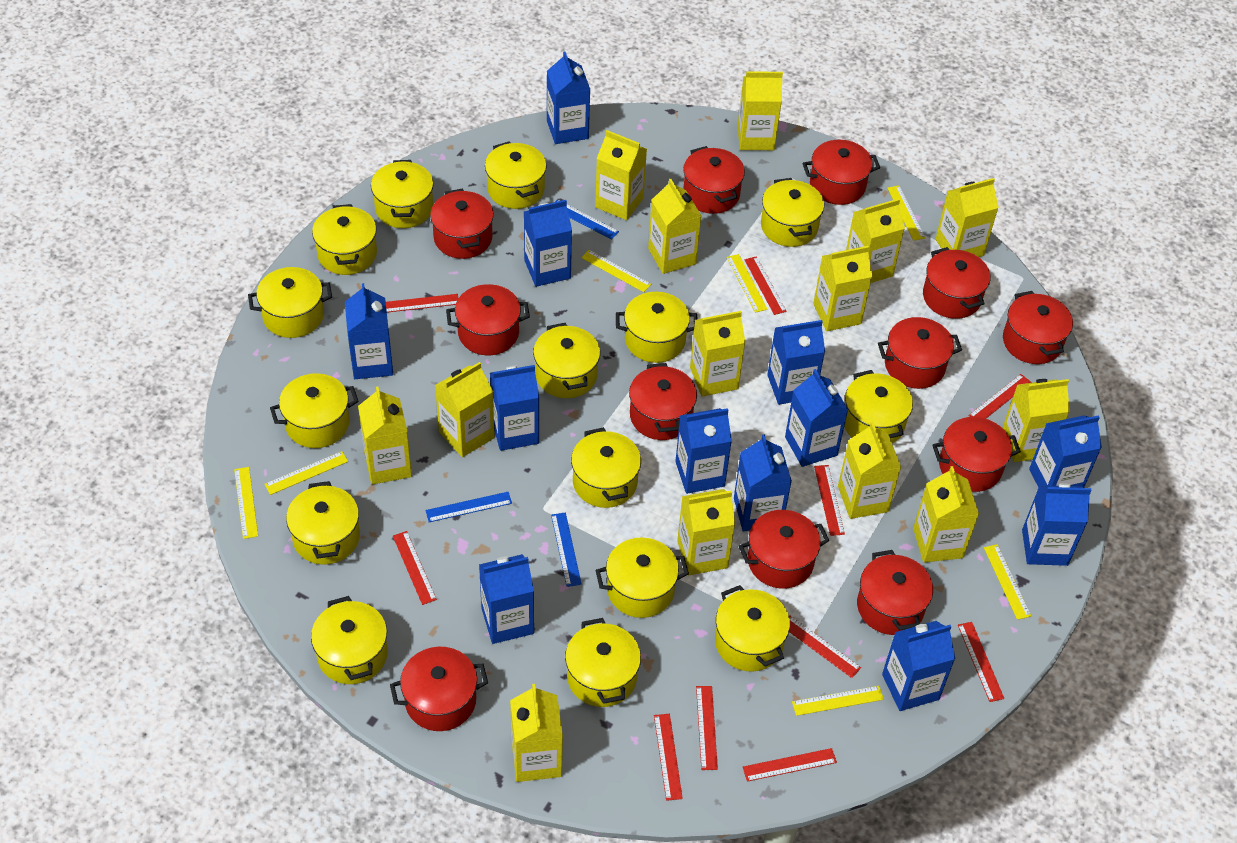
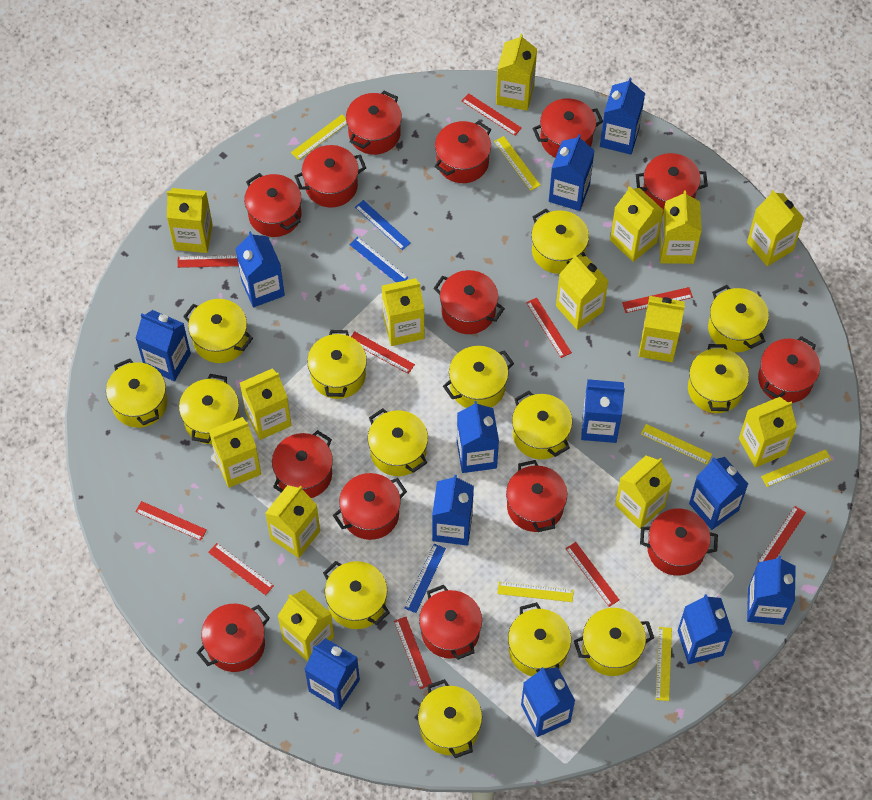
red pot: [390,647,488,731] [430,189,494,259] [446,284,530,355] [629,363,697,440] [683,146,745,214] [739,510,829,589] [803,140,880,205] [857,550,933,635] [878,317,962,389] [923,247,990,319] [932,417,1021,492] [1003,291,1073,364] = 12 -> [196,604,270,672] [244,173,302,237] [272,430,333,498] [294,145,366,208] [333,473,407,540] [346,91,402,155] [419,585,482,660] [433,270,505,334] [435,121,491,183] [506,460,567,532] [532,98,603,158] [636,153,708,212] [640,509,718,576] [758,336,820,403] = 14
yellow pot: [248,267,332,338] [270,373,359,448] [286,481,360,565] [311,596,388,684] [312,204,377,275] [371,160,434,228] [485,141,547,209] [533,323,600,398] [565,618,641,707] [571,427,641,508] [596,538,689,618] [616,292,697,363] [715,585,790,672] [761,178,824,247] [844,370,913,443] = 15 -> [106,359,168,428] [179,374,240,444] [183,299,253,363] [307,330,367,399] [323,561,390,629] [368,408,428,476] [418,679,482,758] [443,346,514,408] [508,602,571,676] [512,391,572,459] [531,209,589,274] [574,608,654,676] [688,344,749,413] [708,285,769,352] = 14
yellow ruler: [234,467,258,539] [264,451,348,495] [581,250,651,292] [726,254,768,313] [792,686,884,716] [887,186,925,241] [984,544,1031,620] = 7 -> [291,114,347,160] [494,136,540,191] [497,582,574,602] [641,424,712,464] [656,627,672,701] [761,449,832,487] = 6

